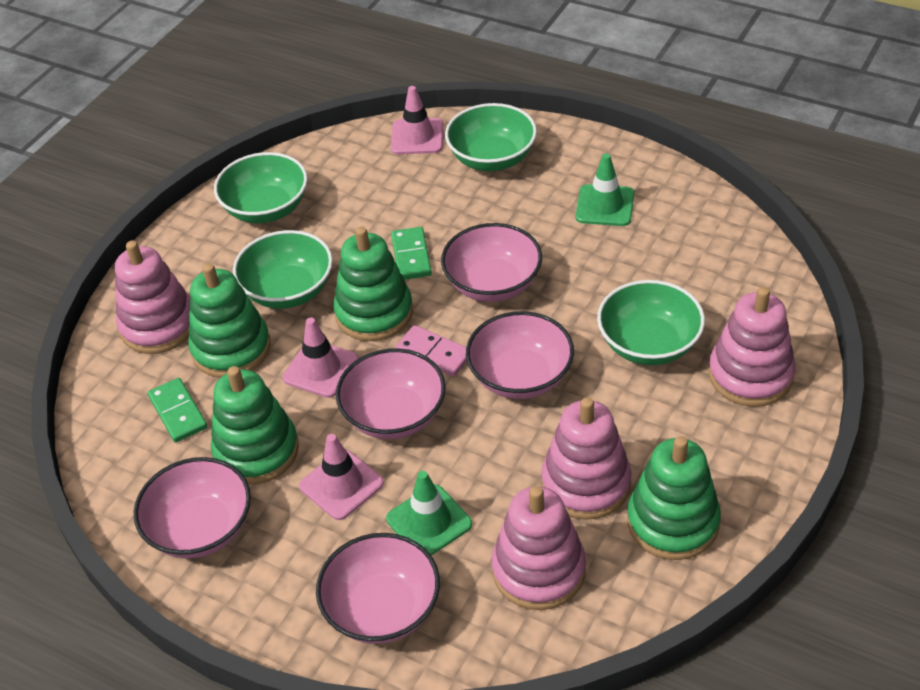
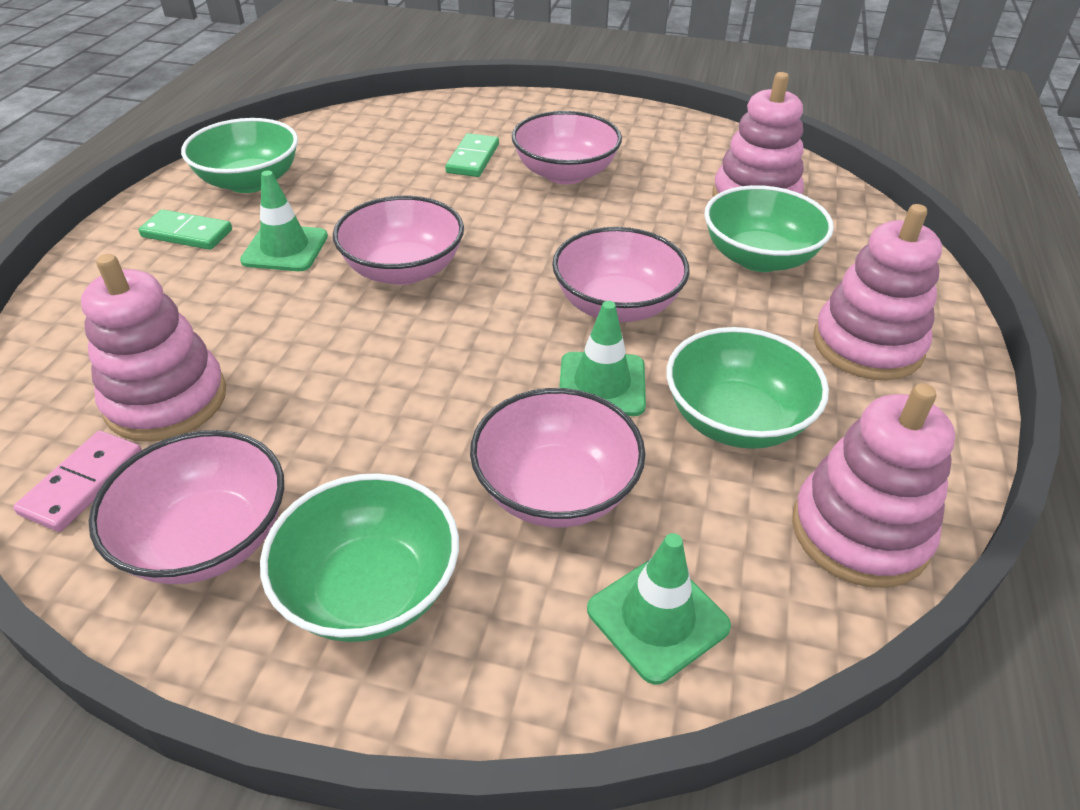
green stacking toy: [189,263,271,378] [211,366,299,485] [333,226,413,341] [627,436,721,560] = 4 -> none = 0
green traffic cone: [386,471,472,556] [576,153,634,226] = 2 -> [240,171,328,271] [559,301,646,416] [587,533,731,684] = 3
pink traffic cone: [282,317,358,398] [299,434,384,520] [391,86,443,155] = 3 -> none = 0

